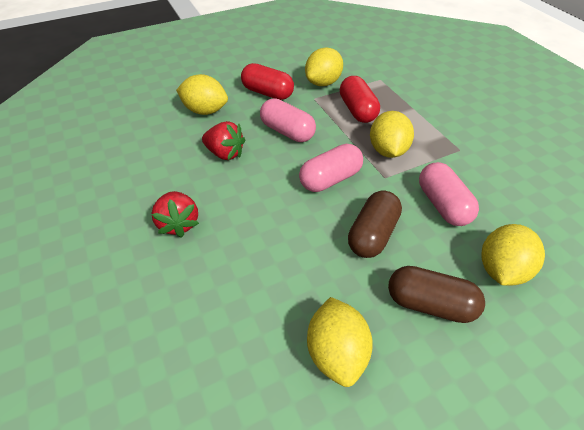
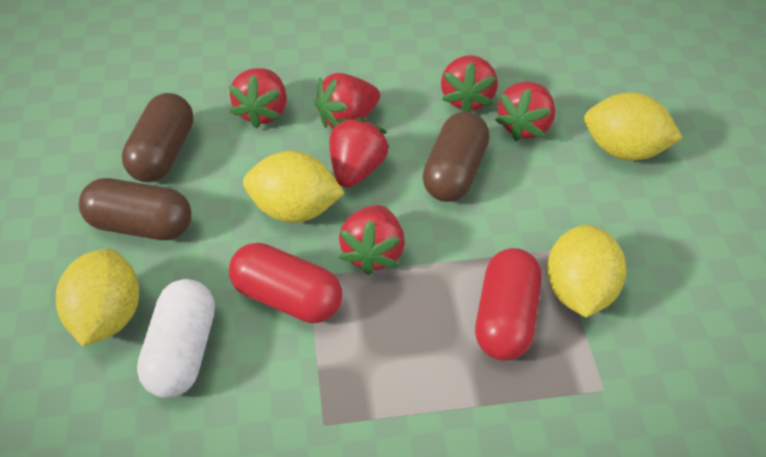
brown capsule: [348,191,402,258] [388,266,485,323] = 2 -> [79,178,192,240] [122,93,193,182] [423,112,490,202] = 3
pink capsule: [260,98,316,142] [299,144,363,192] [419,162,479,226] = 3 -> none = 0
red strawberry: [152,191,199,238] [202,121,245,160] = 2 -> [229,68,287,129] [314,73,380,128] [329,117,389,188] [339,205,405,275] [441,55,498,112] [495,82,555,141] = 6
white capsule: none = 0 -> [137,279,215,398] = 1
yellow lemon: [176,74,228,115] [305,48,343,86] [307,297,373,387] [370,111,414,158] [481,224,545,286] = 5 -> [56,249,139,346] [243,151,345,223] [547,225,627,317] [584,93,682,161] = 4

